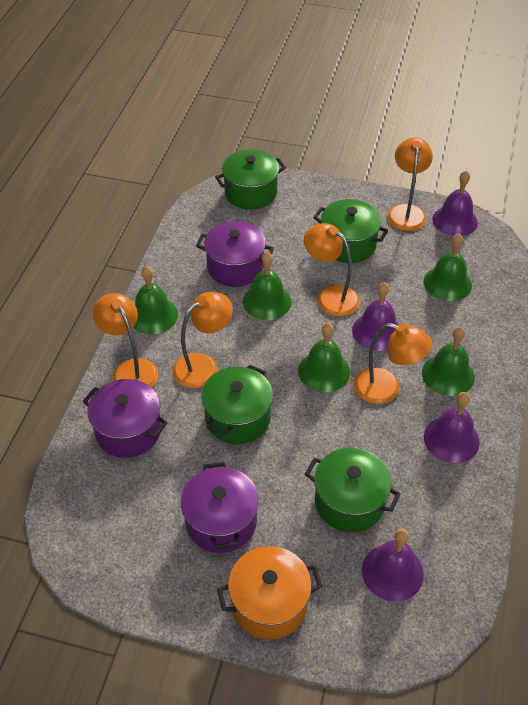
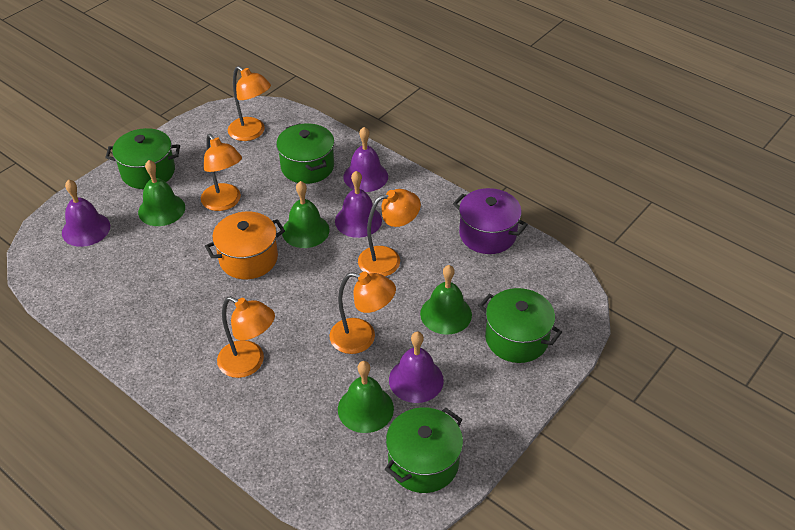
green bell: [133,266,178,334] [243,252,292,320] [298,323,350,392] [422,326,475,396] [424,234,472,301] = 5 -> [138,160,185,226] [282,181,330,248] [338,361,394,433] [420,265,472,335] = 4
purple pot: [83,379,167,458] [181,462,259,553] [196,221,274,287] = 3 -> [453,188,528,254] = 1

